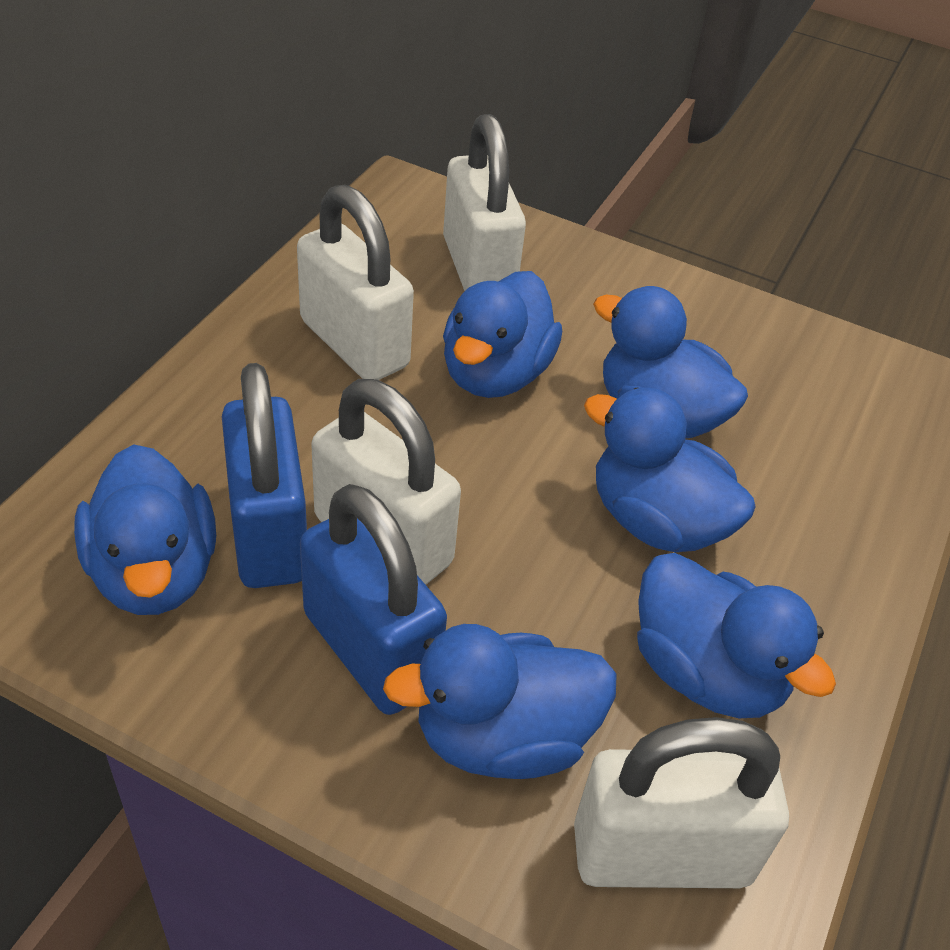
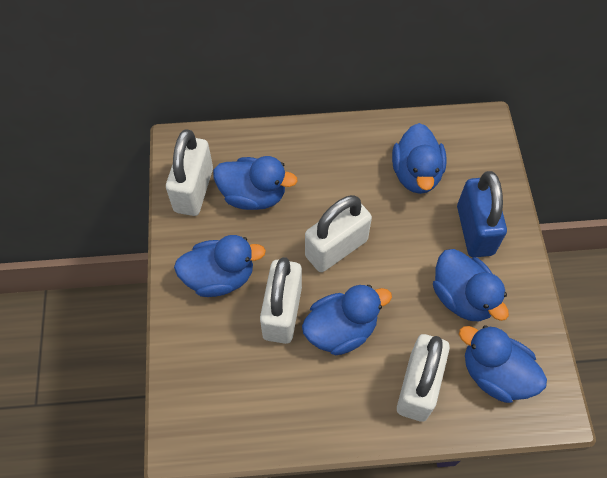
blue padlock: [222,363,307,588] [300,484,447,715] = 2 -> [457,171,507,257] = 1

